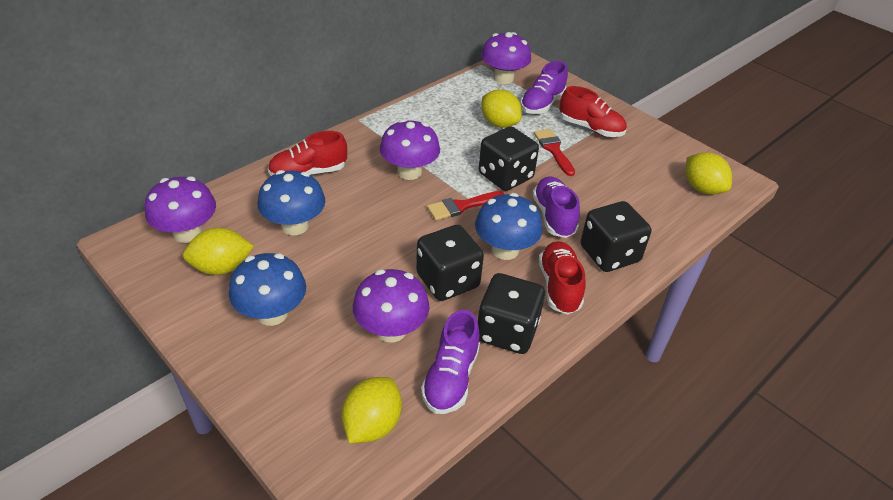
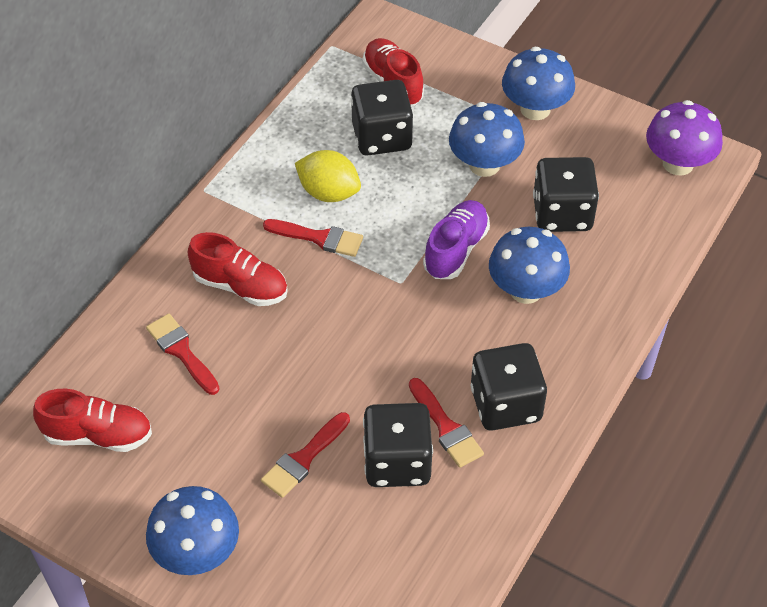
blue mushroom: [229,253,306,326] [258,170,326,236] [475,193,543,260] = 3 -> [146,486,239,575] [449,102,525,177] [489,227,570,304] [502,47,575,120] = 4
purple mushroom: [145,176,216,243] [353,269,430,342] [380,119,440,180] [481,32,531,84] = 4 -> [646,100,723,175] = 1
purple shoe: [421,310,480,414] [520,61,568,114] [532,176,580,238] = 3 -> [423,200,490,279] = 1
red brush: [427,191,504,220] [534,129,575,176] = 2 -> [146,314,220,395] [261,412,350,498] [263,219,363,257] [409,378,484,468] = 4
yellow lemon: [183,228,254,275] [341,377,402,443] [481,89,522,128] [686,152,732,195] = 4 -> [295,150,361,202] = 1

